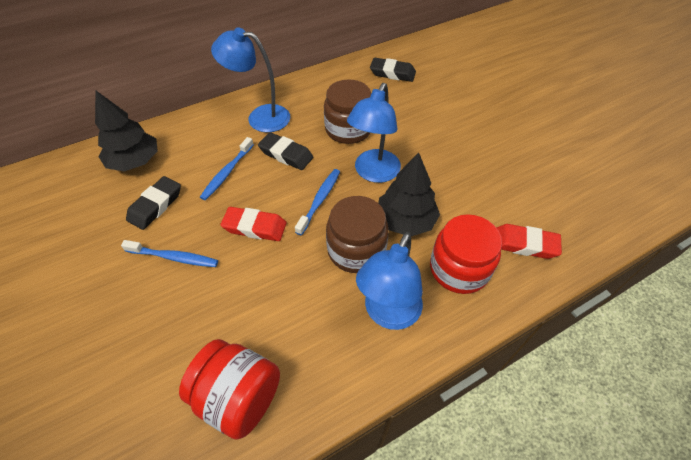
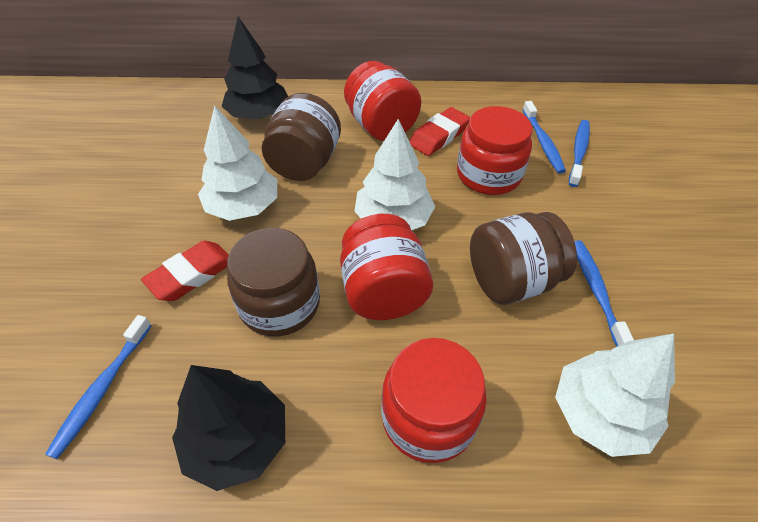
black eraser: [126,176,181,230] [258,132,313,170] [370,58,416,82] = 3 -> none = 0
blue lamp: [211,27,290,133] [347,83,401,183] [356,232,423,330] = 3 -> none = 0
blue toothbrush: [121,240,218,267] [200,137,254,200] [295,169,340,235] = 3 -> [45,315,152,459] [522,101,566,174] [569,120,590,187] [574,240,634,347] = 4
brown jar: [324,79,371,144] [326,196,389,273] = 2 -> [227,228,320,337] [262,93,341,181] [470,212,577,305] = 3
red jar: [179,339,280,440] [430,214,502,294] = 2 -> [340,214,433,320] [344,61,421,141] [381,338,487,463] [457,106,532,195] = 4
white tree: none = 0 -> [198,105,277,221] [354,119,435,230] [555,334,675,457] = 3

